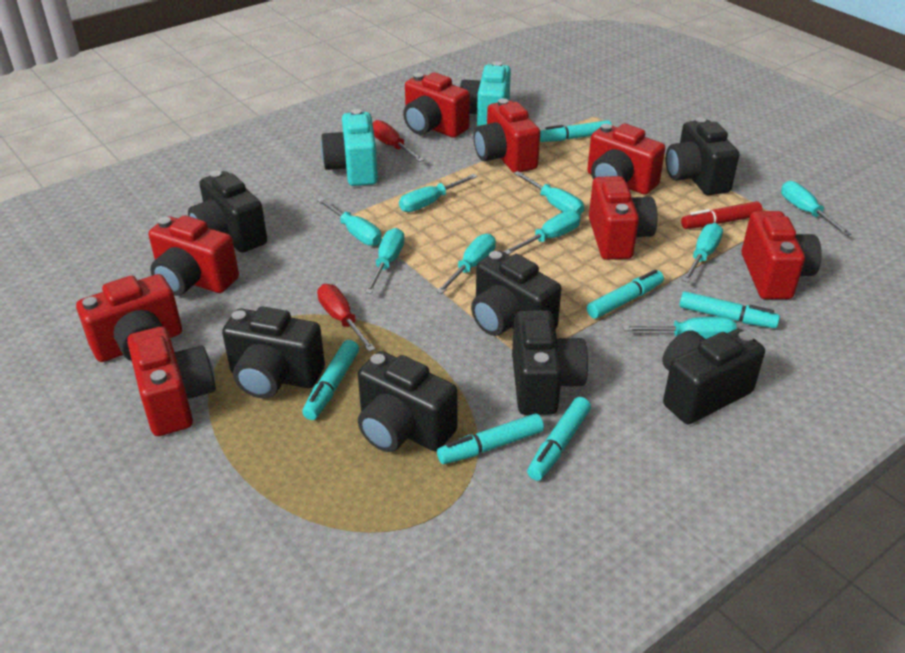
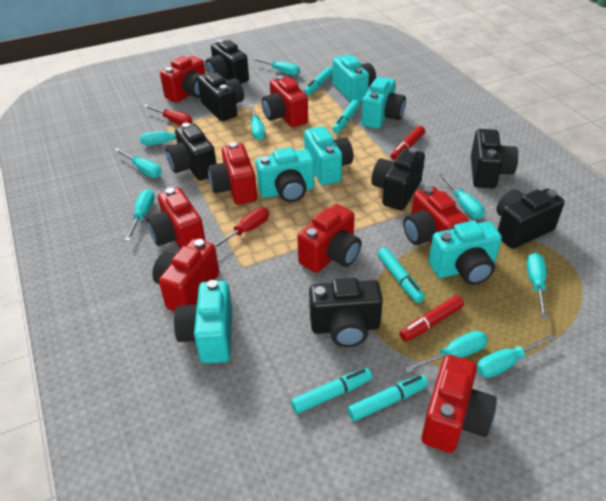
red marker: [681,201,763,229] = 1 -> [391,126,425,161] [399,295,464,342] = 2
turquoise camera: [321,109,378,186] [460,61,511,126] = 2 -> [174,280,232,363] [256,147,314,202] [304,126,353,185] [333,55,376,102] [361,77,406,129] [429,221,502,285] = 6
turquoise marker: [302,340,359,420] [437,413,544,464] [527,397,591,481] [540,120,612,142] [587,269,664,319] [679,291,780,328] = 6 -> [291,368,372,414] [304,67,333,96] [332,100,360,134] [347,374,428,421] [378,248,425,303] = 5

